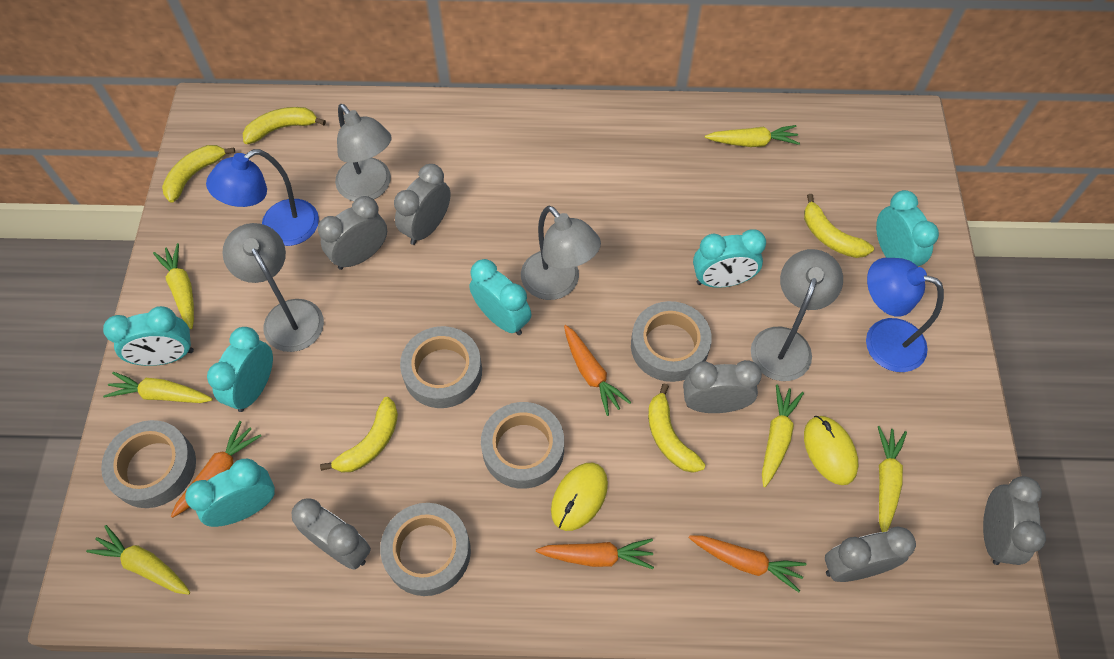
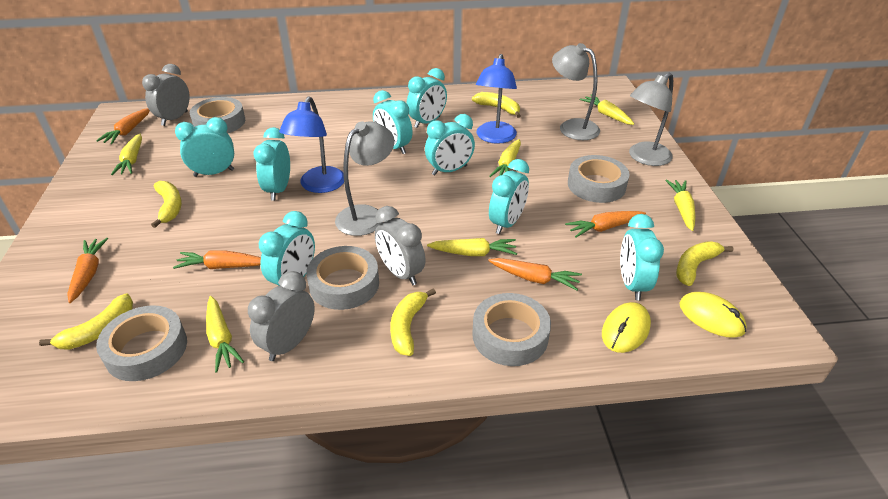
grey clock: [291,498,371,570] [318,196,387,270] [394,164,451,245] [683,360,762,413] [825,526,916,582] [983,476,1046,565] = 6 -> [142,64,190,126] [248,271,315,361] [375,206,426,285] = 3
grey lamp: [222,223,324,352] [335,104,392,201] [521,206,601,300] [751,249,843,381] = 4 -> [335,121,395,236] [552,43,600,140] [629,73,673,166] = 3
orange carrot: [171,421,261,518] [536,539,654,569] [564,325,631,416] [689,536,806,592] = 4 -> [67,238,108,303] [96,108,150,144] [173,250,261,269] [488,258,582,291] [565,211,646,237] = 5
turquoise clock: [103,306,194,366] [185,459,275,527] [207,327,273,412] [469,259,531,335] [693,229,766,288] [876,190,939,267] = 6 -> [175,117,234,177] [253,127,290,201] [259,211,315,286] [373,90,413,154] [407,68,447,128] [425,114,475,175] [489,159,529,234] [620,214,664,301] = 8

